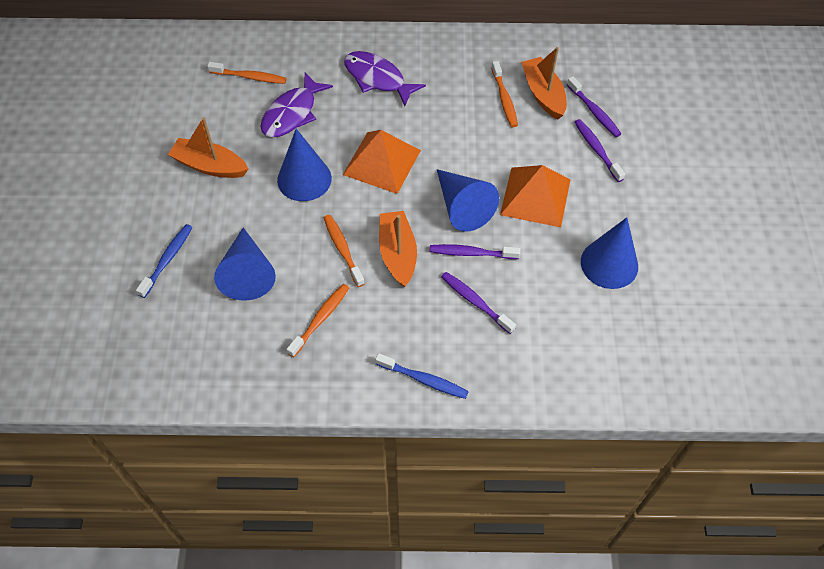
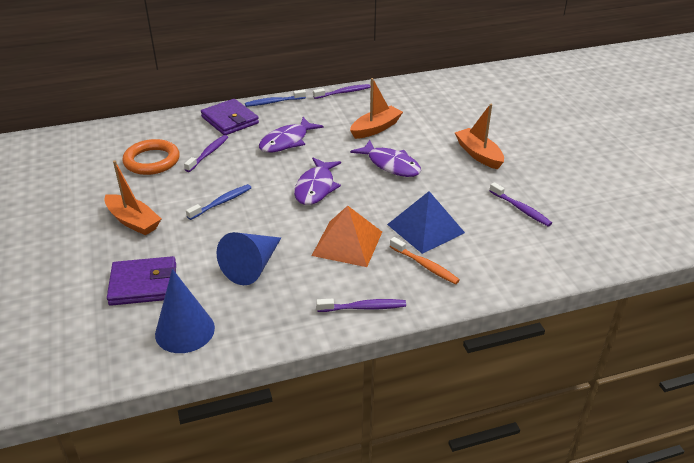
blue cone: [214,227,276,300] [277,129,332,201] [437,169,499,232] [581,217,638,289] = 4 -> [155,269,215,353] [217,232,281,285] = 2
blue pyramid: none = 0 -> [387,191,465,254] = 1
orange pyramid: [343,130,421,194] [500,165,571,228] = 2 -> [312,206,382,267] = 1
orange ring: none = 0 -> [122,139,180,175] = 1
orange toothbrush: [207,62,286,84] [287,284,349,357] [324,215,365,287] [491,61,518,127] = 4 -> [390,237,460,284] = 1
purple fish: [261,72,333,138] [344,51,426,106] = 2 -> [259,117,323,153] [294,158,341,205] [350,140,421,177] = 3
purple wallet: none = 0 -> [107,256,176,306] [201,99,259,135] = 2

